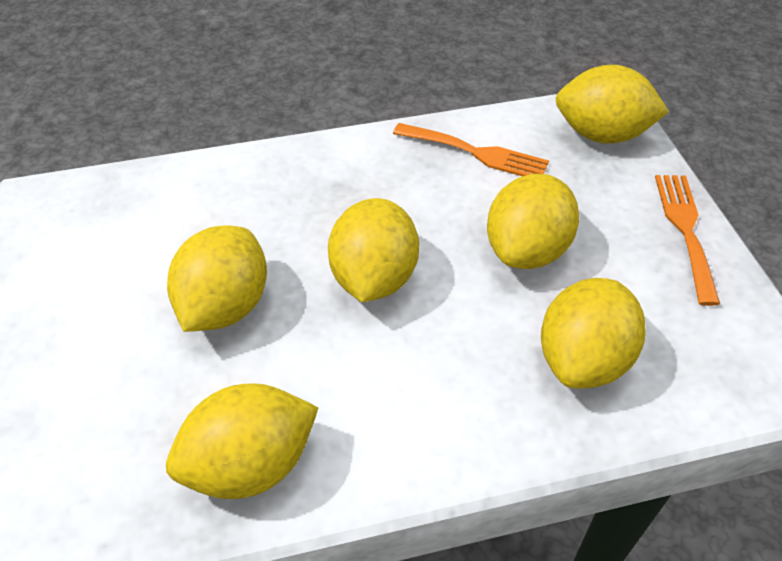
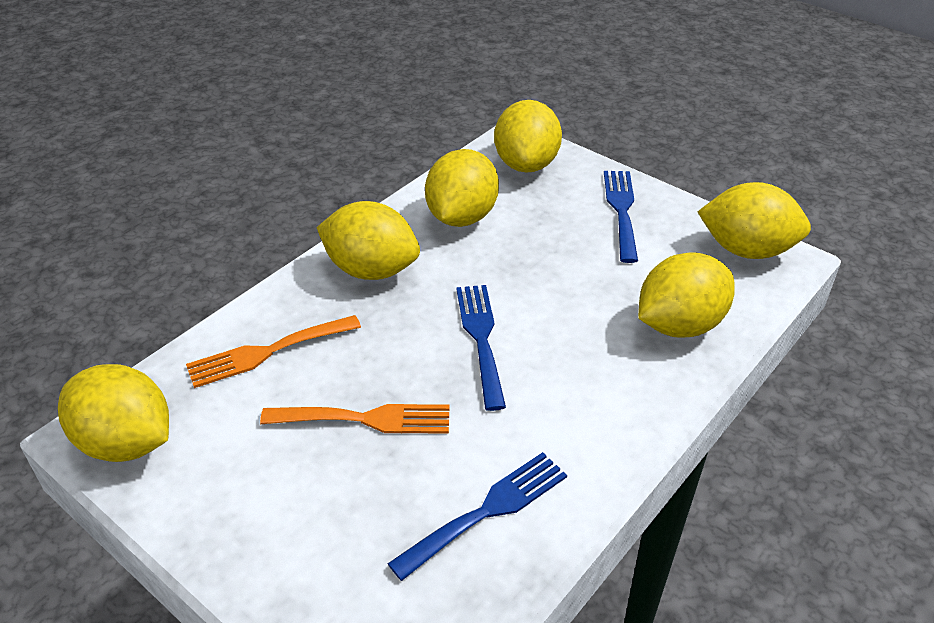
blue fork: none = 0 -> [387,452,567,581] [456,285,506,411] [604,171,638,263] = 3

